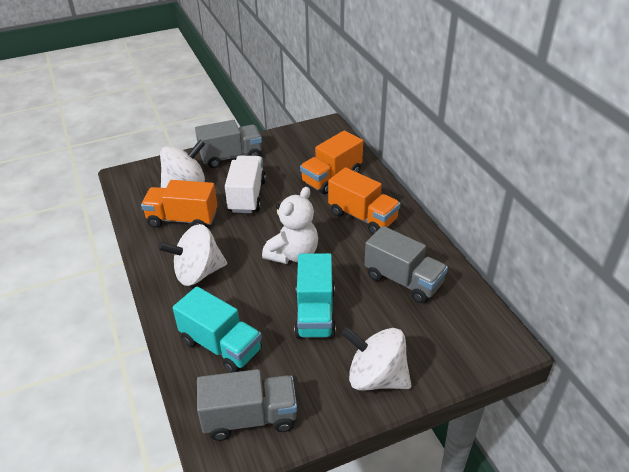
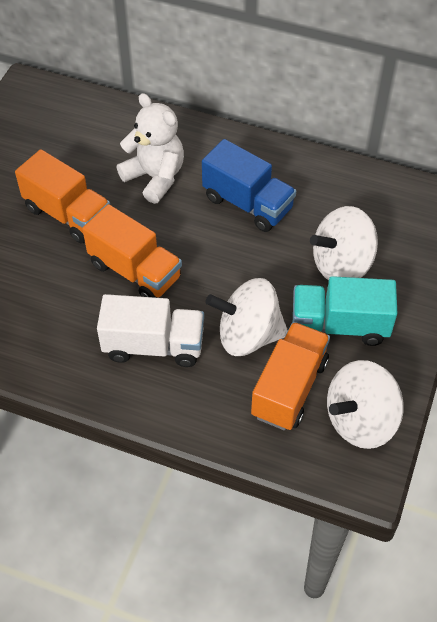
blue truck: none = 0 -> [202,139,296,232] = 1
grey truck: [195,120,262,168] [197,369,297,441] [364,226,448,303] = 3 -> none = 0
turquoise truck: [173,286,262,373] [294,253,336,338] = 2 -> [293,276,398,346] = 1

